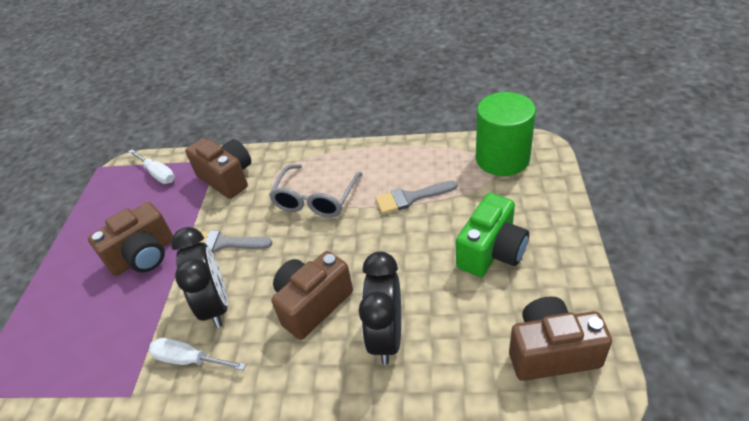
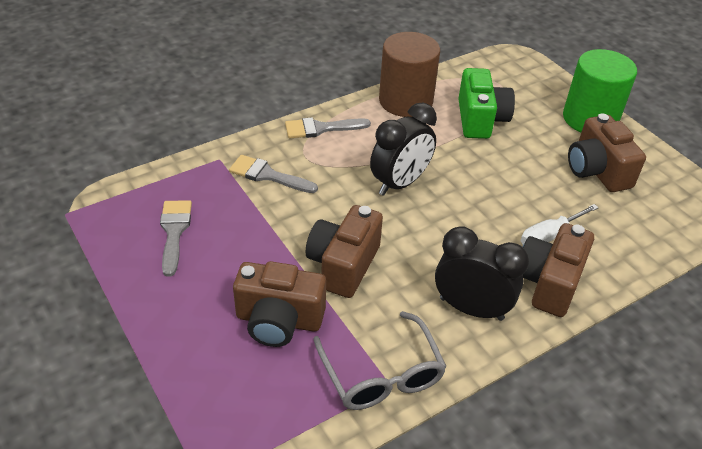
brown cylinder: none = 0 -> [379,32,440,117] = 1
grey brush: [200,231,272,253] [375,180,457,214] = 2 -> [160,200,192,277] [229,155,318,193] [285,117,371,138] = 3
white screwdriver: [128,149,175,184] [149,338,246,370] = 2 -> [521,204,599,245] = 1

